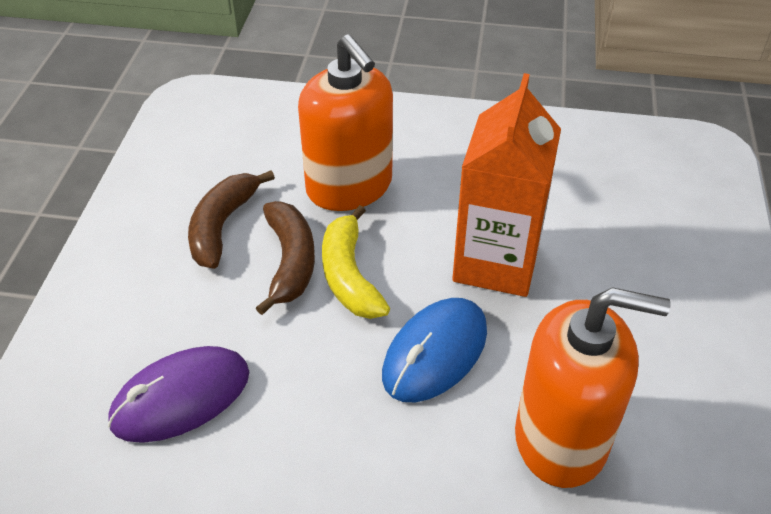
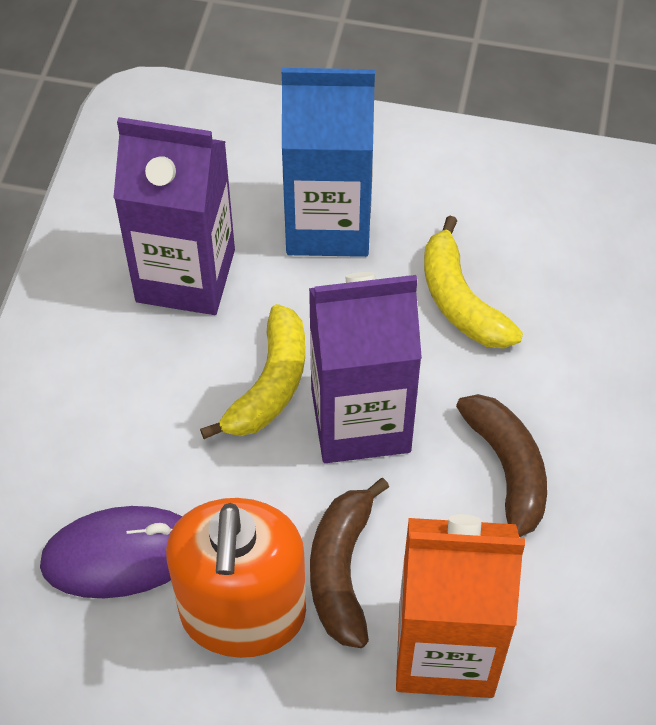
blue carton: none = 0 -> [282,68,375,257] = 1
blue mouse: [382,298,487,402] = 1 -> none = 0
orange soap dispenser: [298,34,393,211] [515,287,671,488] = 2 -> [166,498,306,658] = 1
purple carton: none = 0 -> [113,117,235,315] [309,272,422,463] = 2
yellow banana: [322,205,390,319] = 1 -> [200,304,305,439] [424,215,523,348] = 2

